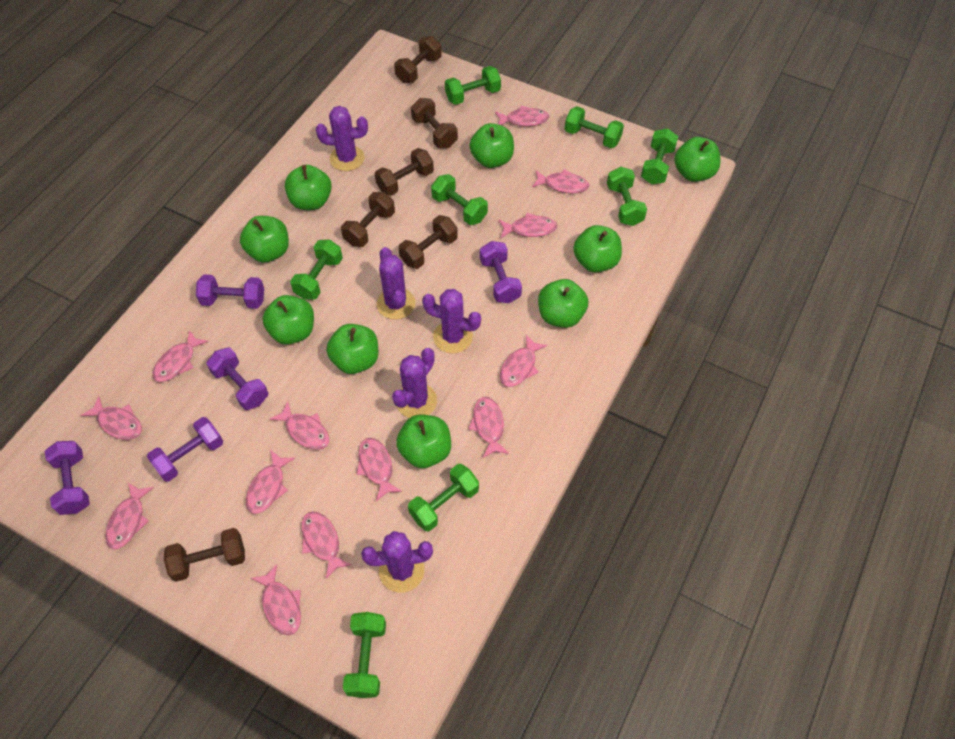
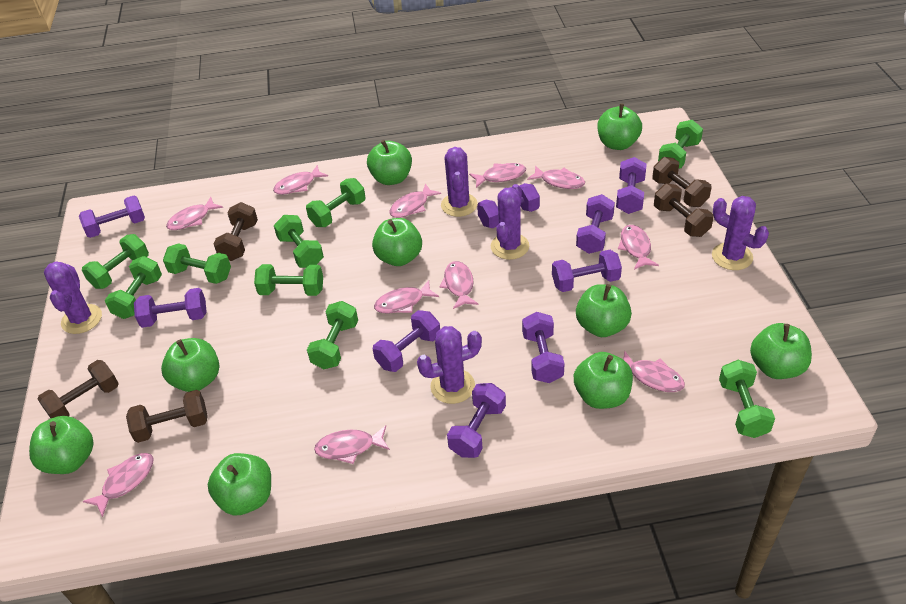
brown dumbbell: [164,528,245,582] [341,192,395,247] [375,148,434,196] [394,36,442,83] [399,215,458,269] [411,98,458,148] = 6 -> [38,360,119,418] [126,390,208,443] [214,202,258,261] [652,157,712,207] [654,183,714,237] = 5
green dumbbell: [290,239,343,300] [343,612,386,698] [408,464,479,531] [431,174,488,225] [445,66,501,105] [565,106,624,148] [607,167,647,226] [641,128,678,184] = 8 -> [82,234,149,289] [105,256,162,319] [163,243,231,284] [254,264,323,296] [274,215,324,268] [306,178,366,227] [307,301,358,369] [658,120,703,168] [719,360,775,438] = 9
pink fish: [81,396,142,440] [105,483,154,549] [153,330,209,382] [246,451,295,514] [251,564,301,635] [270,402,329,450] [301,511,352,579] [357,438,402,501] [469,397,509,458] [495,105,549,126] [499,213,557,238] [500,335,548,387] [532,169,589,193] = 13 -> [83,453,153,517] [166,197,223,230] [273,165,328,195] [314,425,390,464] [374,280,439,313] [390,184,441,218] [440,261,479,309] [469,163,526,188] [527,166,585,189] [618,225,659,270] [623,351,685,392] = 11
purple dumbbell: [45,441,90,515] [147,417,223,482] [196,274,264,309] [206,347,268,410] [480,241,522,303] = 5 -> [79,196,145,238] [134,288,207,328] [373,310,440,372] [447,383,506,458] [477,183,540,229] [522,312,565,383] [552,250,622,292] [576,194,615,254] [616,157,647,214] = 9

